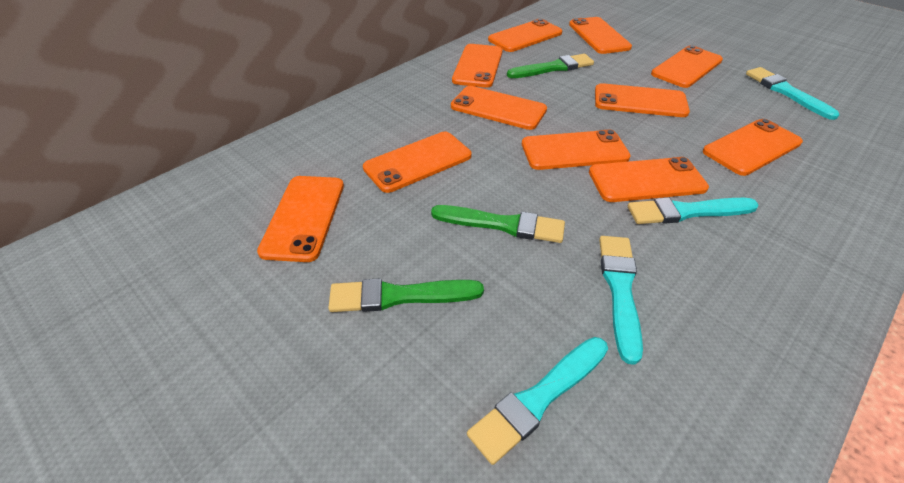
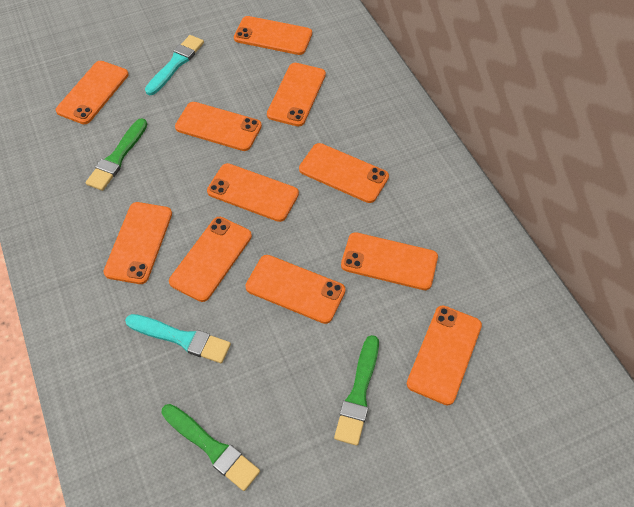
turquoise brush: [467,337,608,465] [599,236,643,365] [628,197,759,224] [746,67,839,120] = 4 -> [125,314,231,363] [145,35,204,95] = 2

